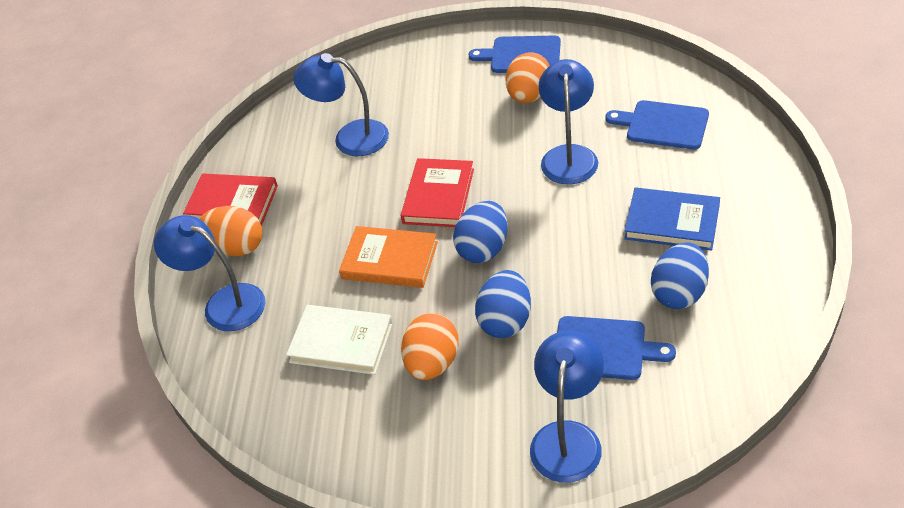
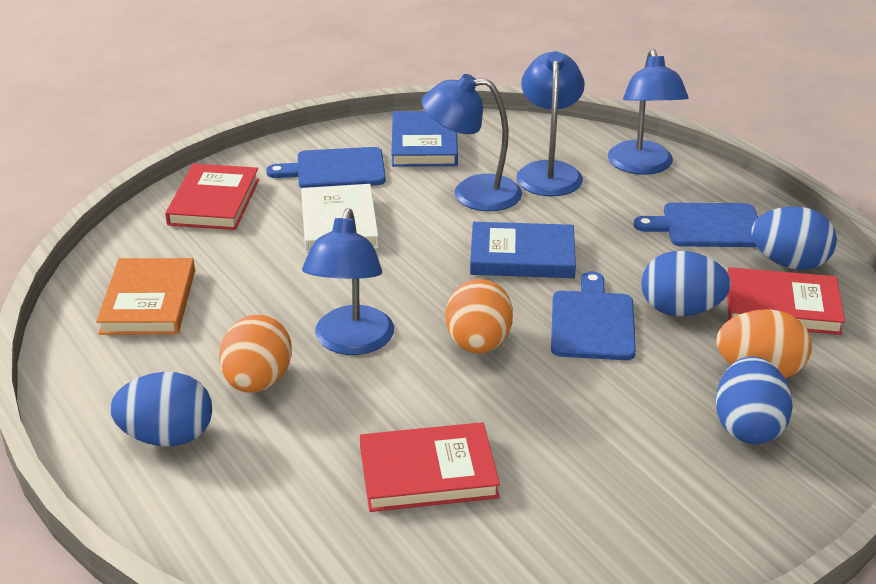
blue book: [624,187,720,251] = 1 -> [391,111,458,167] [470,222,576,278] = 2
blue egg: [453,201,508,263] [475,270,531,338] [651,242,709,309] = 3 -> [110,372,212,446] [641,251,731,316] [716,357,793,444] [751,206,837,270] = 4
red book: [183,174,278,226] [401,158,474,227] = 2 -> [165,164,259,230] [360,422,500,512] [727,267,845,335] = 3

